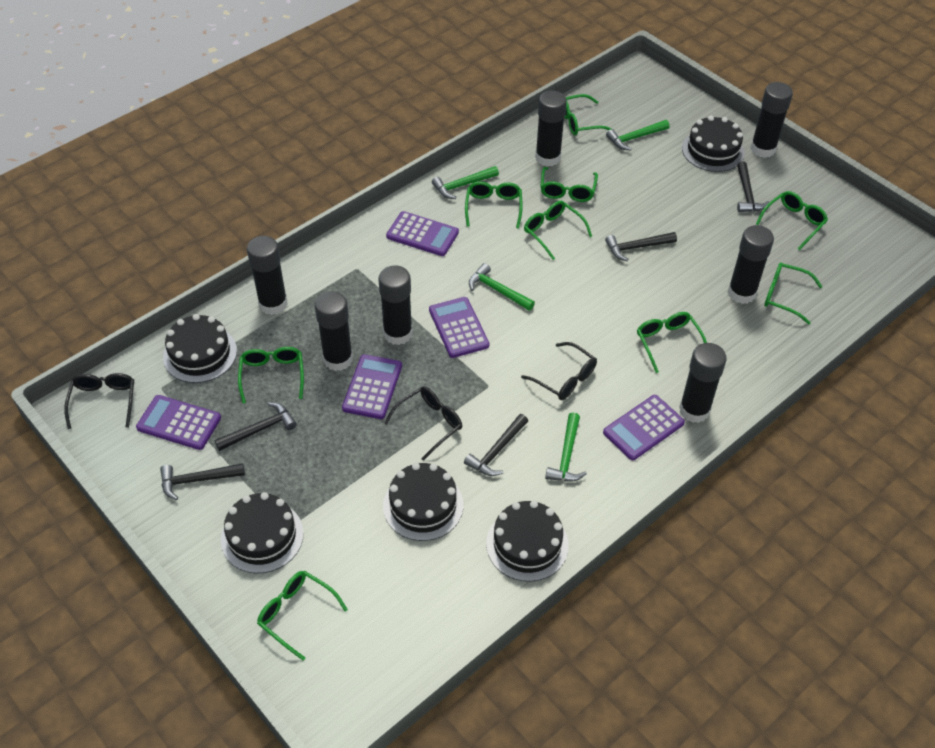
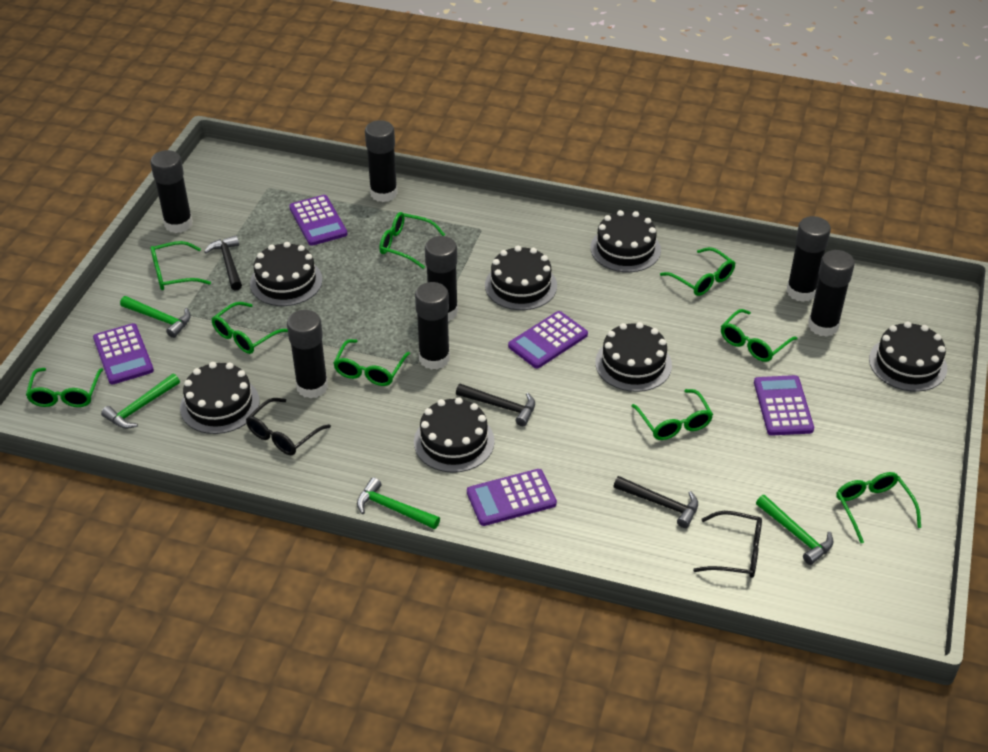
black cake: [163,314,237,383] [221,492,304,573] [383,463,463,541] [486,500,569,582] [682,116,745,172] = 5 -> [180,362,260,434] [250,242,322,306] [414,397,495,473] [485,246,557,310] [591,210,661,272] [595,322,672,392] [869,322,947,392] = 7
black glasses: [64,373,134,429] [384,386,462,461] [521,342,597,400] = 3 -> [246,398,331,455] [693,511,762,578] = 2
black hammer: [160,463,245,500] [214,402,297,451] [464,414,528,476] [605,232,677,261] [737,162,770,212] = 5 -> [204,235,242,291] [456,384,535,426] [614,476,698,528] = 3

